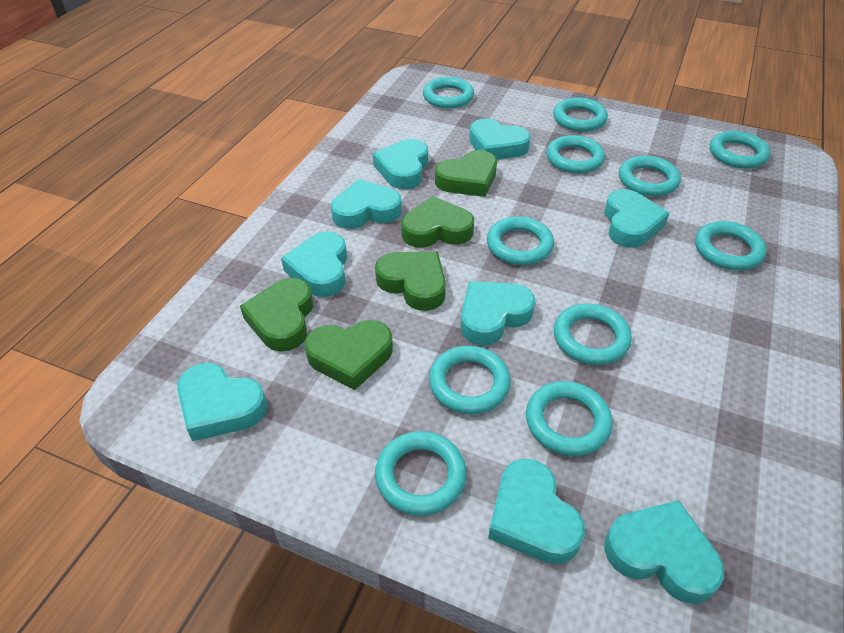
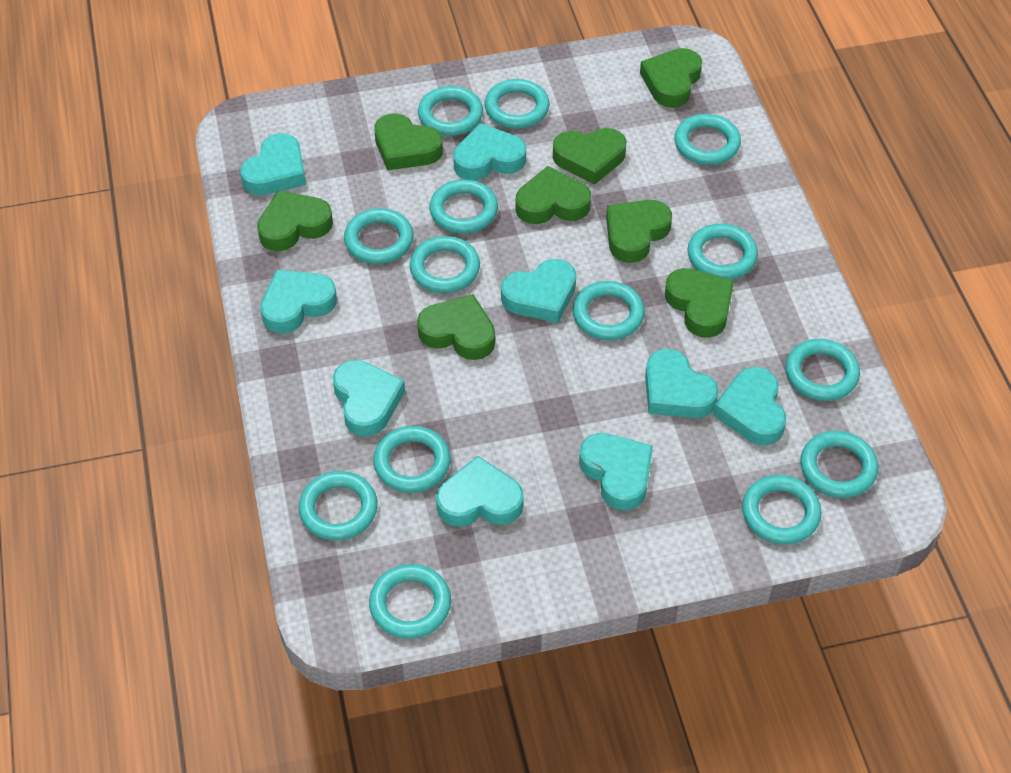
green heart: [240,278,313,352] [304,320,393,390] [375,251,446,311] [401,196,474,248] [435,150,497,197] = 5 -> [257,190,333,251] [374,113,443,170] [417,294,495,360] [515,166,591,224] [553,128,627,184] [606,200,672,263] [640,48,702,108] [665,268,734,338] = 8
turquoise ring: [375,431,466,516] [423,77,474,108] [429,346,511,414] [487,216,554,265] [526,381,613,456] [546,135,605,174] [553,97,608,132] [554,304,632,365] [619,155,681,196] [695,221,767,270] [710,131,771,169] = 11 -> [299,471,377,541] [344,208,414,264] [369,564,451,639] [373,426,451,493] [410,236,480,293] [418,86,483,136] [429,179,498,234] [484,79,550,129] [572,281,645,340] [674,114,741,165] [687,224,758,280] [742,475,822,544] [785,339,860,401] [800,431,878,498] = 14

